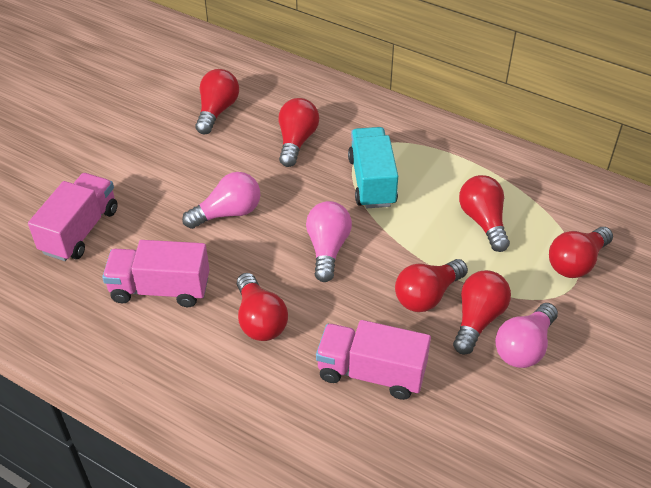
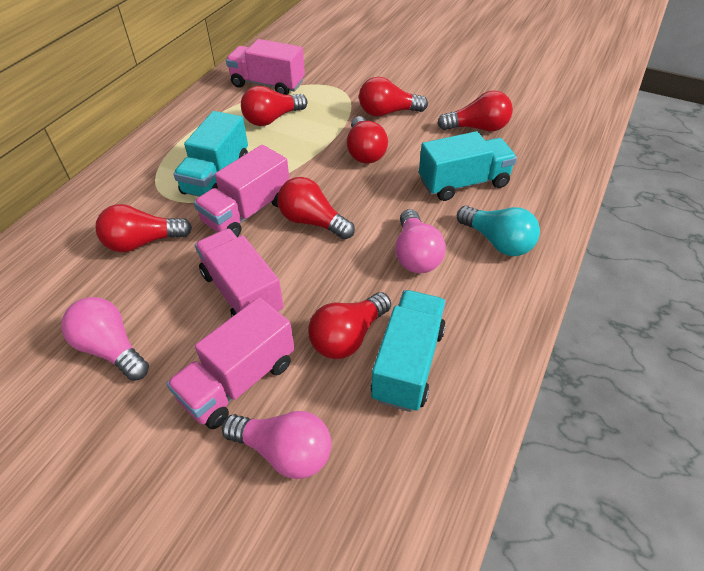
pink truck: [28,173,118,261] [102,240,210,307] [316,320,431,400] = 3 -> [166,297,295,429] [194,145,290,237] [195,229,284,317] [226,39,305,95] = 4
turquoise light bulb: none = 0 -> [457,206,540,256] = 1
turquoise truck: [348,127,398,208] = 1 -> [173,111,248,197] [371,290,446,412] [419,131,517,201] = 3

